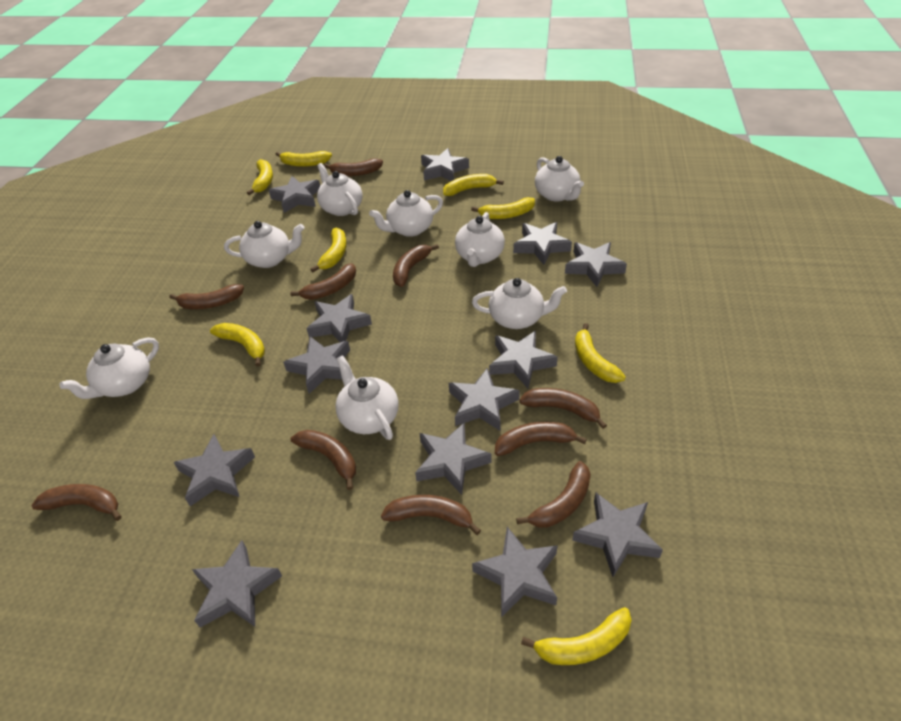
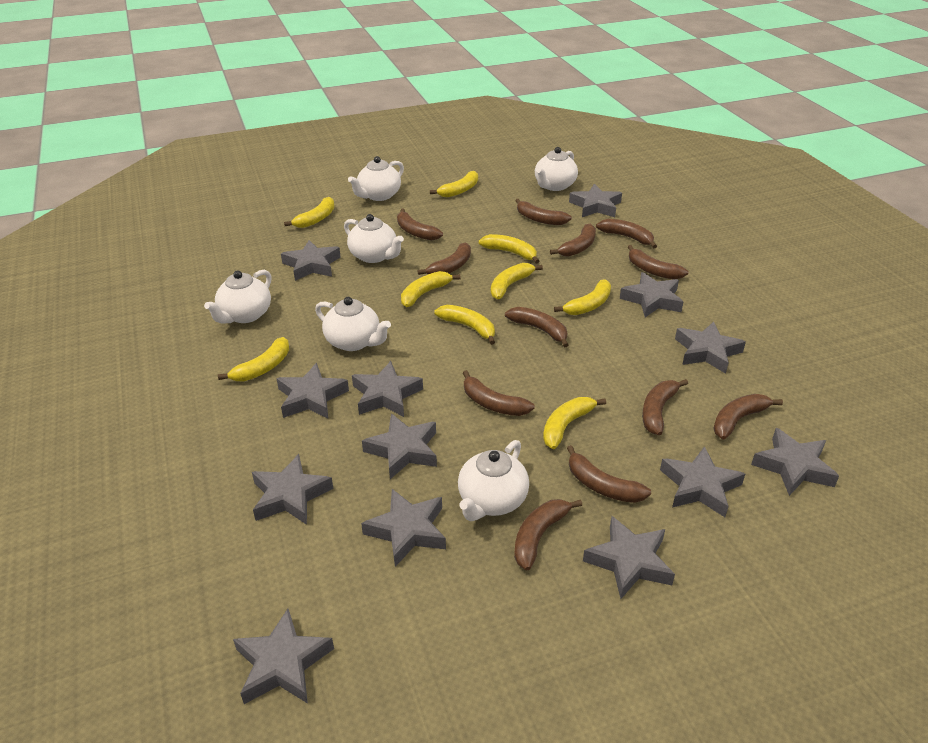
brown banana: [31,484,122,521] [169,284,244,309] [290,263,356,300] [291,430,356,490] [324,158,383,176] [381,495,481,535] [393,244,439,287] [495,422,587,456] [516,461,591,528] [519,388,607,429] = 10 -> [397,208,443,241] [418,242,471,275] [463,370,535,416] [505,307,568,348] [514,499,582,570] [515,199,572,225] [550,224,596,257] [567,445,651,503] [596,219,657,249] [628,245,689,279] [642,379,688,435] [713,394,783,439] = 12
white teapot: [60,337,159,399] [224,221,304,268] [317,163,363,216] [335,355,399,440] [369,190,443,237] [455,212,505,267] [472,278,567,329] [535,156,584,202] = 8 -> [204,270,271,324] [315,297,391,351] [344,214,404,263] [348,156,404,201] [458,440,529,521] [535,147,578,191] = 6
yellow banana: [210,323,265,367] [247,159,273,195] [275,151,332,167] [310,228,347,272] [443,174,504,196] [471,197,535,219] [521,607,632,665] [575,323,626,383] = 8 -> [218,337,289,381] [284,197,335,228] [401,271,461,307] [430,171,478,197] [434,305,495,345] [478,234,539,264] [491,263,543,299] [543,397,606,449] [554,279,611,315] = 9

